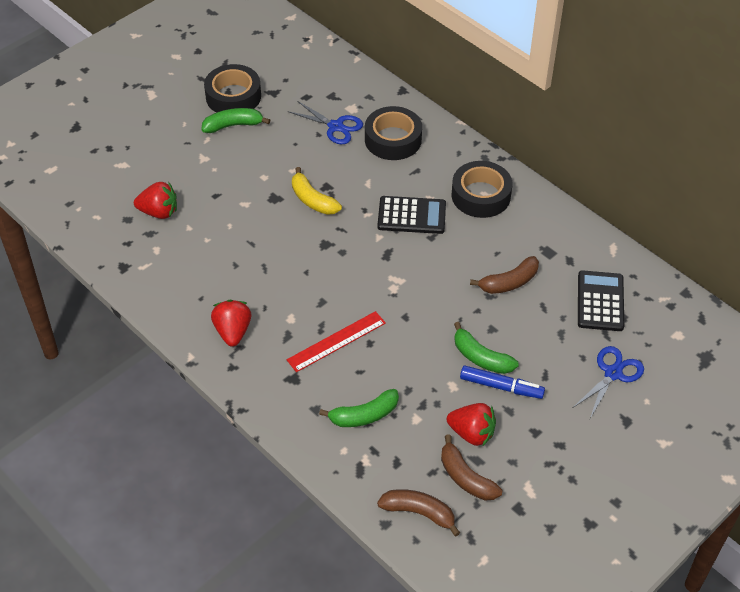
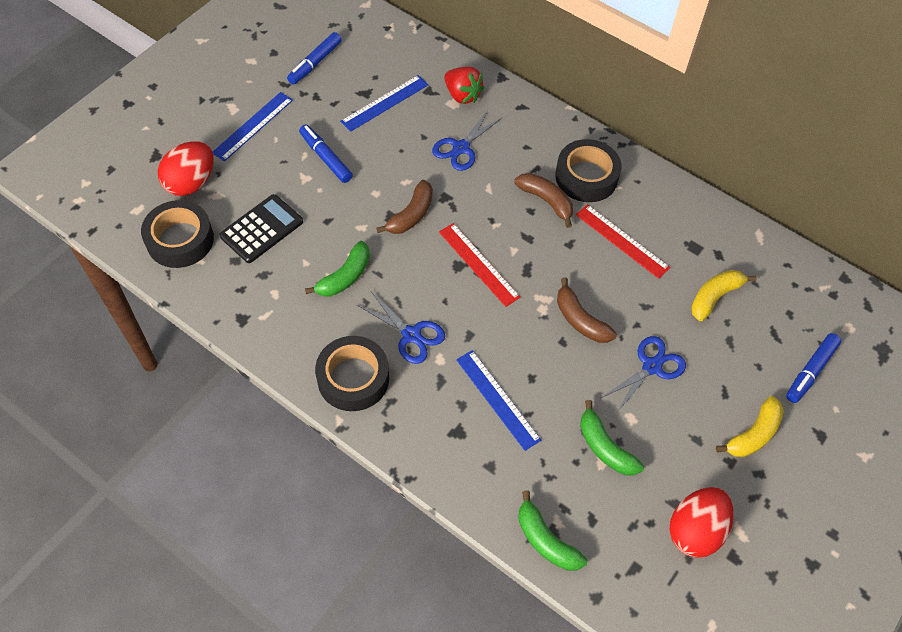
black calculator: [378,196,446,234] [578,270,624,331] = 2 -> [219,194,303,263] = 1
blue marker: [460,366,545,399] = 1 -> [287,32,342,85] [299,125,353,183] [786,333,841,403] = 3
blue ruler: none = 0 -> [212,92,293,162] [340,75,429,132] [456,350,541,451] = 3
blue scissors: [288,101,363,144] [573,346,644,418] = 2 -> [357,291,445,364] [432,110,503,171] [601,336,686,412] = 3
red egg: none = 0 -> [158,141,213,196] [670,487,733,558] = 2
red ruler: [287,311,386,372] = 1 -> [439,223,521,307] [576,204,670,279] = 2
red strawberry: [134,182,177,219] [211,300,251,347] [447,403,496,447] = 3 -> [444,67,484,104] = 1
yellow banana: [292,167,342,215] = 1 -> [691,270,756,321] [716,396,784,457] = 2

